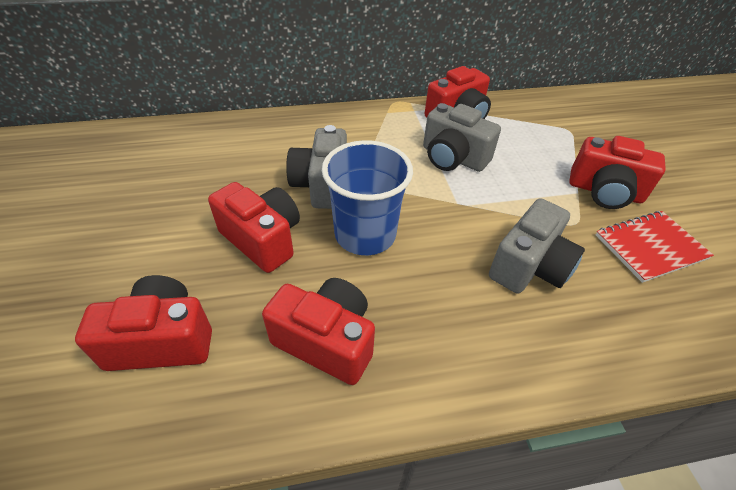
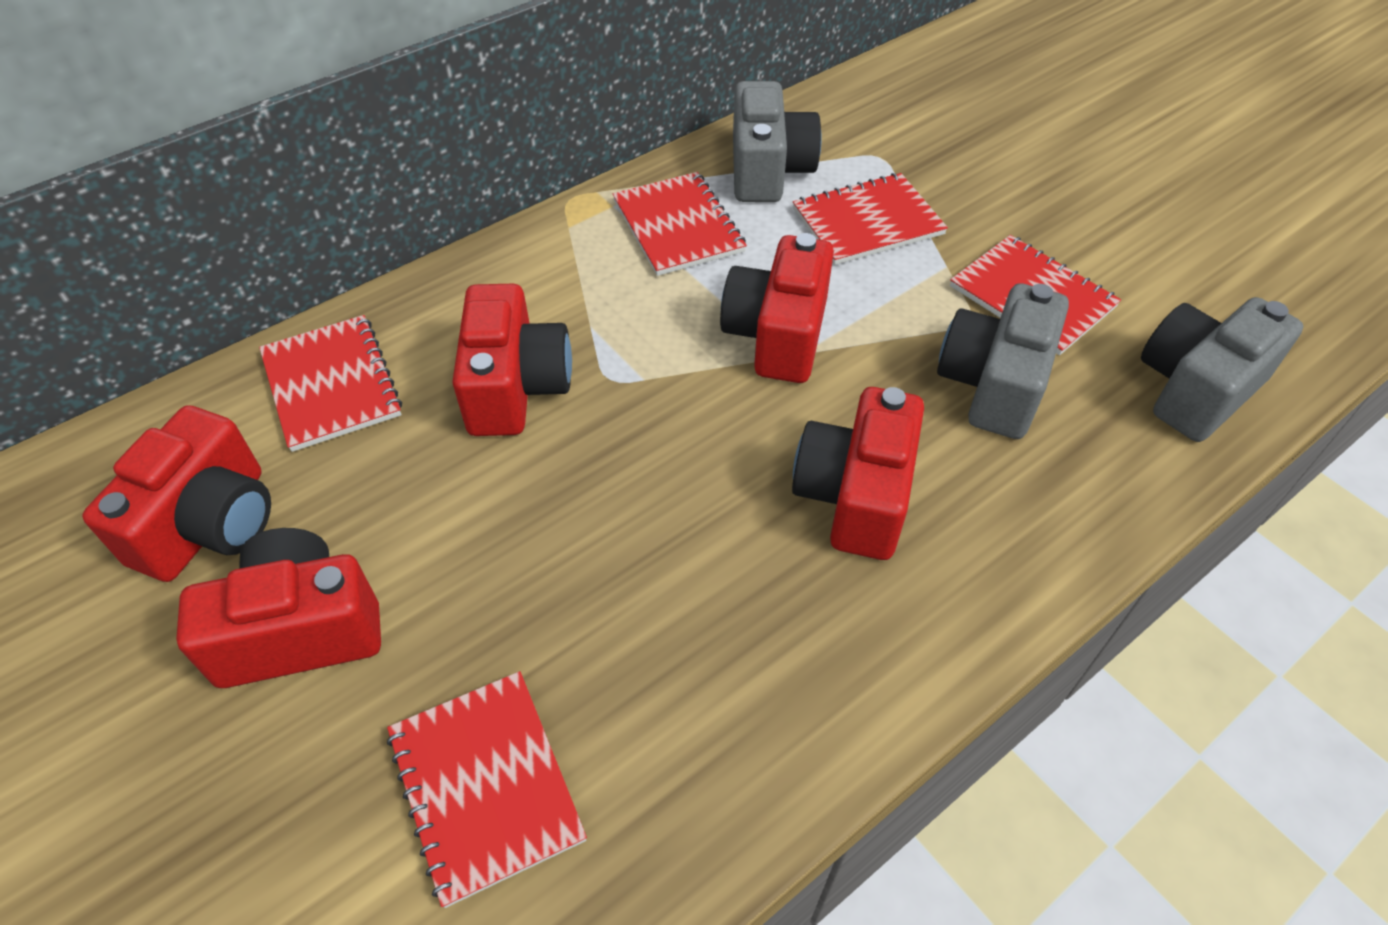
blue cup: [322,140,413,255] = 1 -> none = 0
red notebook: [596,211,714,283] = 1 -> [259,315,402,452] [387,671,587,908] [613,172,747,276] [793,173,948,265] [950,235,1121,355] = 5

